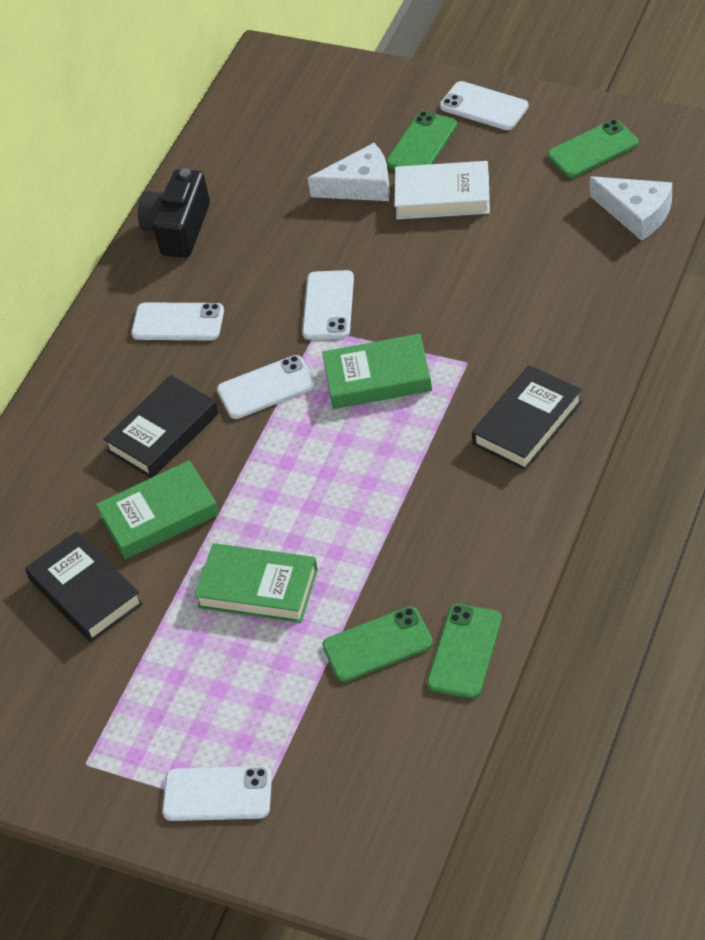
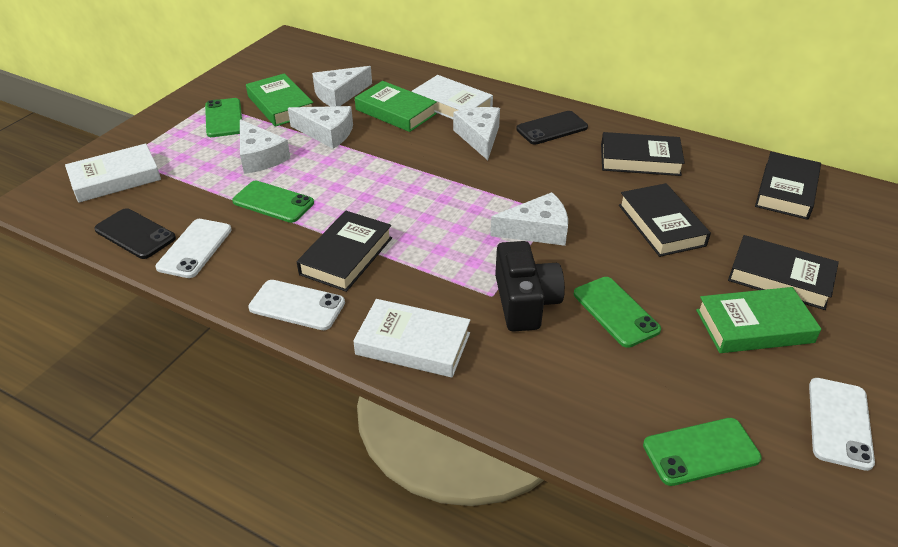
black book: [25,531,143,642] [103,375,218,478] [472,365,582,470] = 3 -> [297,211,392,292] [601,132,685,176] [619,183,711,257] [728,235,839,310] [755,152,821,220] = 5
black phone: none = 0 -> [94,208,176,259] [516,111,588,145] = 2
white book: [394,161,490,219] = 1 -> [65,143,161,203] [353,299,470,377] [412,75,493,119] = 3
white cheese: [308,143,390,201] [590,176,672,241] = 2 -> [240,119,290,174] [288,106,353,149] [312,66,372,106] [453,107,500,160] [490,192,568,246] = 5
white phone: [131,302,224,340] [162,766,272,821] [217,355,315,419] [302,270,354,340] [440,81,529,130] = 5 -> [156,219,232,278] [248,280,345,330] [809,378,875,471] = 3

